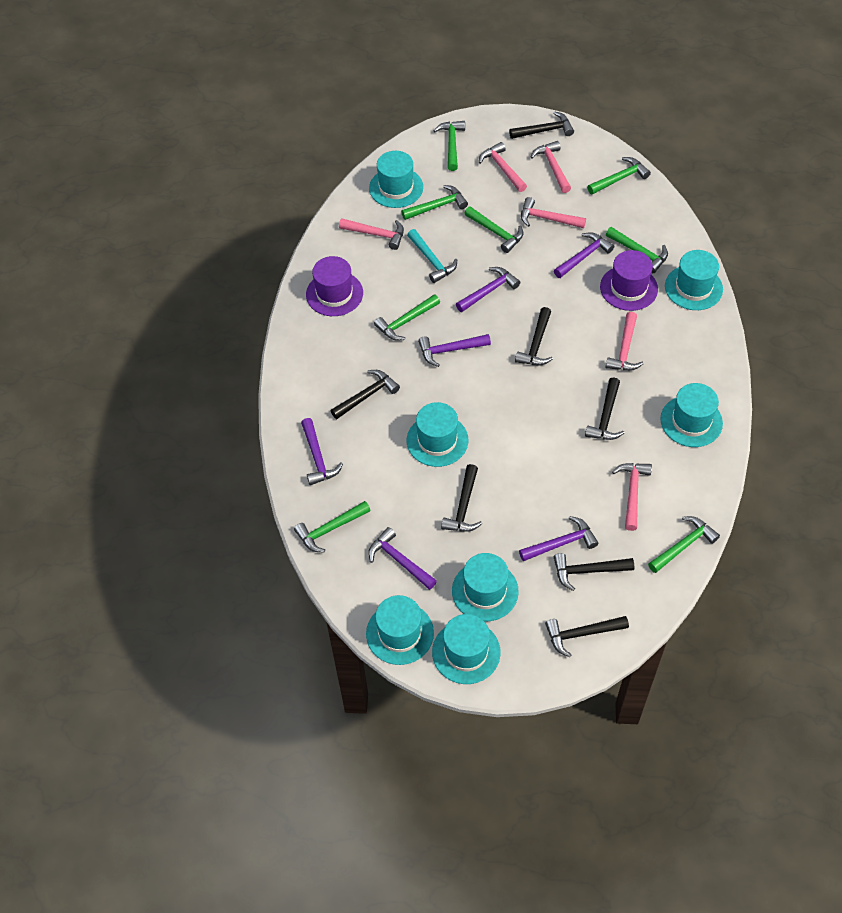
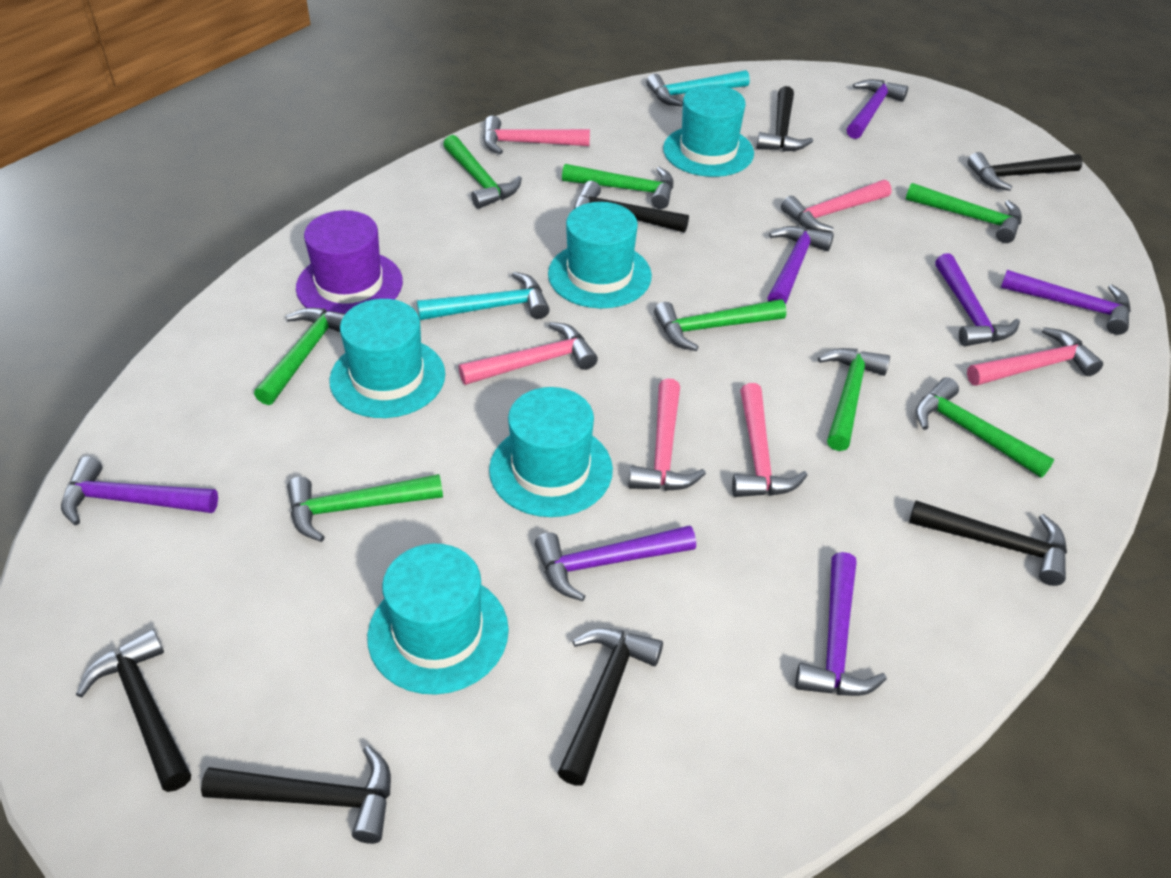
purple hammer: [301,418,343,485] [368,527,437,590] [418,334,491,367] [456,267,520,312] [519,516,599,561] [554,232,614,278] = 6 -> [61,457,218,525] [535,525,696,601] [767,226,834,304] [795,552,887,696] [847,79,908,139] [935,253,1020,346] [1001,270,1131,335] = 7
purple hat: [306,256,363,316] [600,250,658,311] = 2 -> [296,210,403,314] = 1
turquoise hammer: [407,229,457,283] = 1 -> [417,272,550,320] [646,70,750,106] = 2
turquoise hat: [366,595,434,665] [369,151,423,208] [407,402,468,467] [432,614,501,684] [452,553,519,621] [660,383,723,447] [665,250,723,310] = 7 -> [329,299,445,418] [367,543,509,695] [489,387,613,517] [548,202,652,308] [663,85,754,177] = 5

